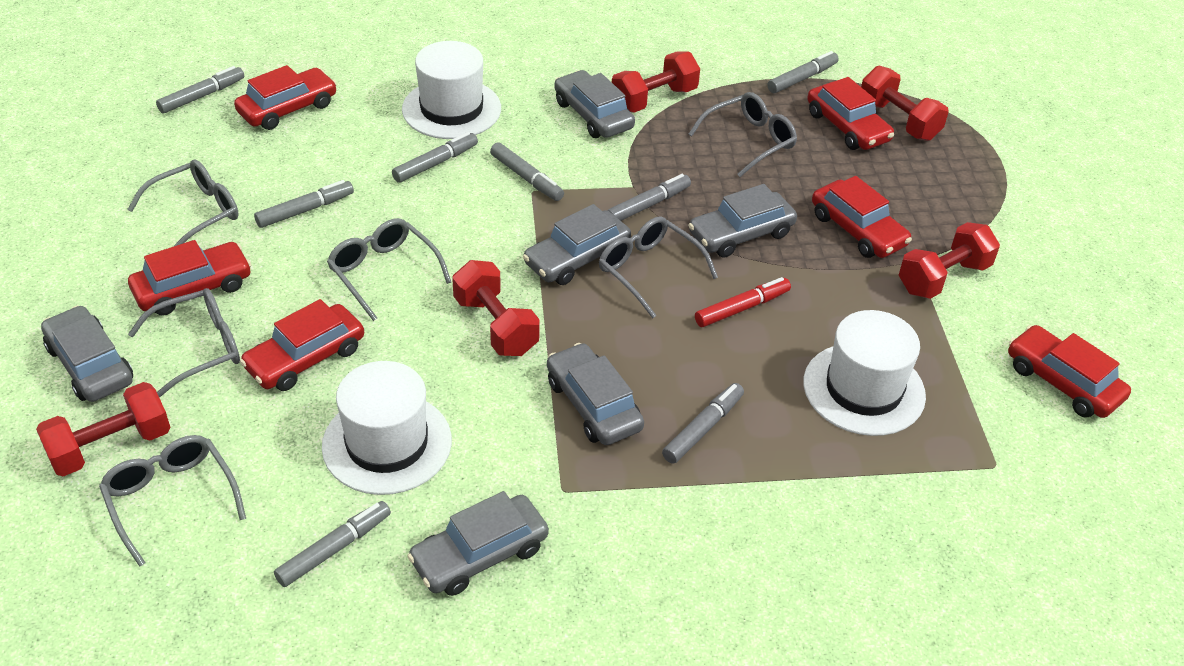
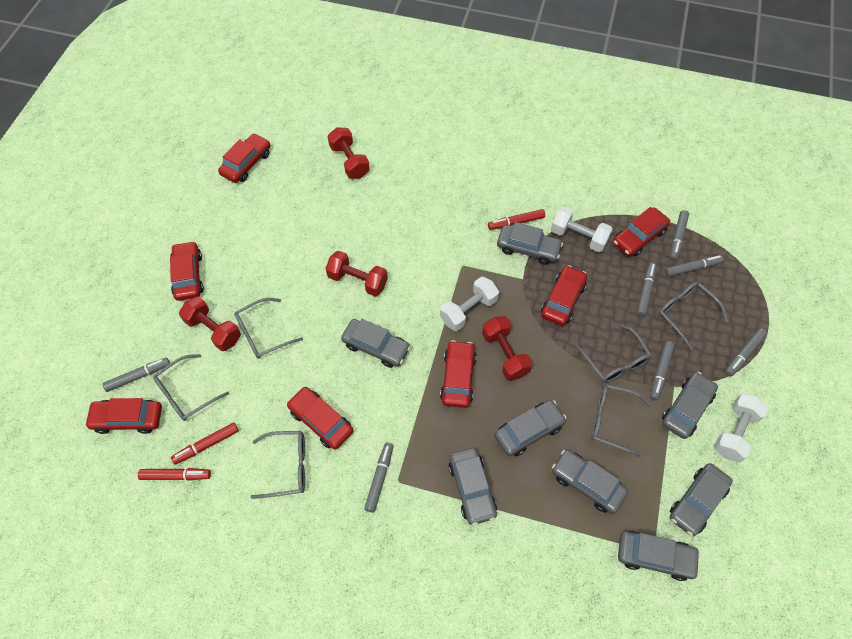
grey car: [41,306,133,402] [407,491,549,596] [523,204,631,285] [547,343,644,445] [554,70,635,138] [688,184,797,258] = 6 -> [341,319,411,368] [449,448,497,525] [494,400,567,456] [497,222,563,265] [552,450,628,514] [618,531,700,581] [662,372,718,439] [670,463,733,536] = 8
grey marker: [156,66,244,114] [254,180,354,228] [274,501,391,587] [392,132,478,183] [490,142,564,201] [607,174,691,221] [662,383,744,464] [767,51,839,93] = 8 -> [103,358,170,392] [364,443,393,513] [636,262,657,317] [650,341,675,401] [665,255,724,277] [670,210,689,261] [725,328,767,377] = 7
red car: [128,240,251,316] [234,65,337,130] [240,299,364,391] [807,77,894,150] [812,176,912,258] [1008,325,1131,418] = 6 -> [85,398,162,434] [170,241,204,301] [218,133,271,183] [287,387,353,449] [440,340,477,408] [541,265,587,326] [613,207,670,257] = 7
red dumbbell: [36,382,171,477] [452,260,540,356] [612,51,700,113] [861,66,949,141] [899,222,1000,299] = 5 -> [179,296,241,351] [325,251,388,296] [328,127,370,178] [482,316,532,381] = 4
red marker: [695,277,791,327] = 1 -> [138,468,211,481] [171,423,239,464] [488,209,545,230] = 3
white dumbbell: none = 0 -> [440,277,499,331] [551,206,613,252] [714,393,768,462] = 3
white hat: [322,361,452,495] [402,41,501,139] [803,310,926,436] = 3 -> none = 0

